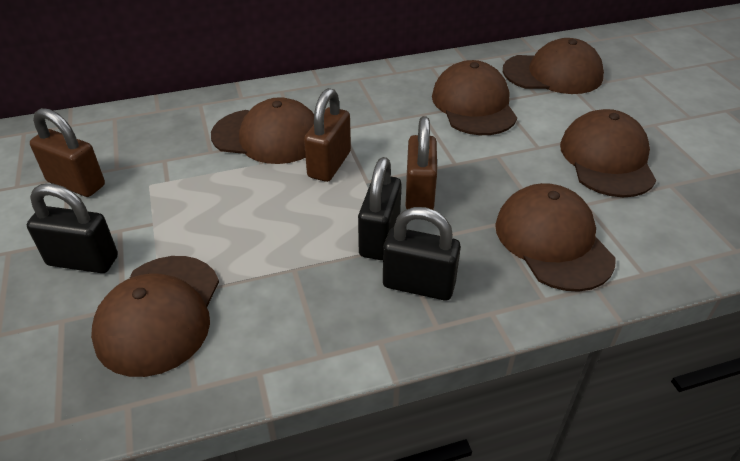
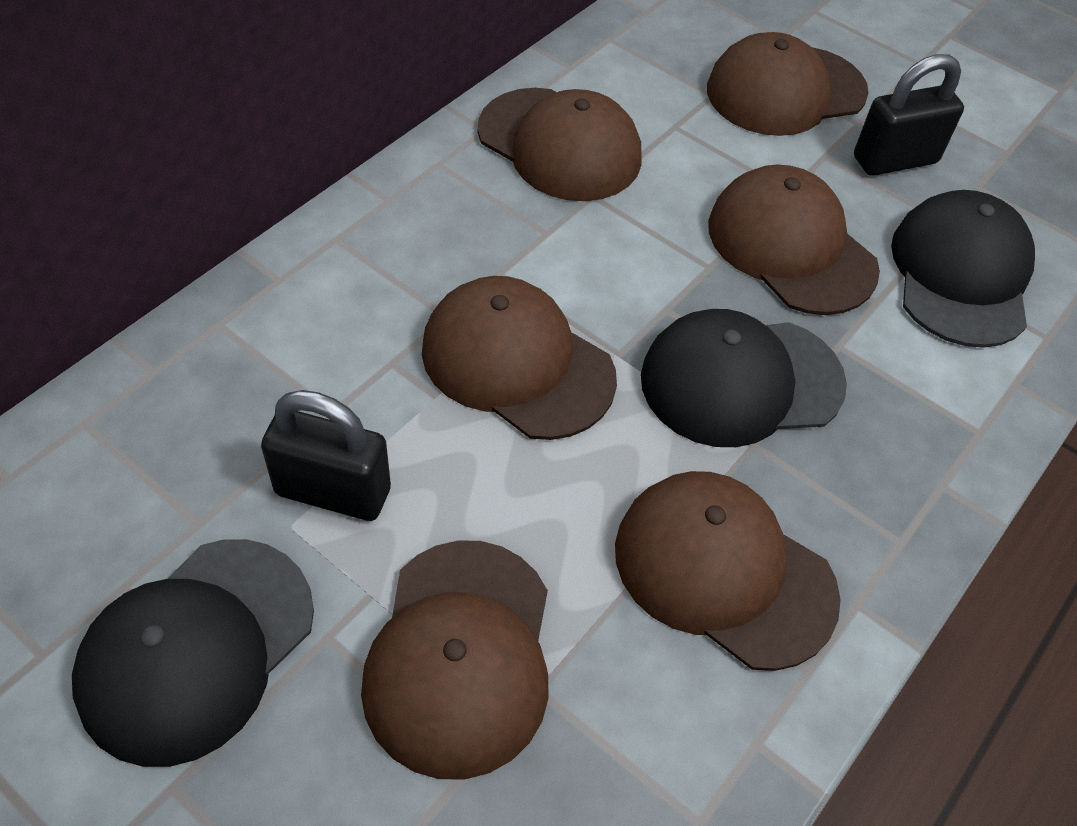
black cap: none = 0 -> [72,539,314,767] [641,309,847,447] [891,190,1035,348] = 3
black padlock: [27,184,118,273] [358,157,402,260] [383,207,461,300] = 3 -> [261,390,391,521] [854,54,964,176] = 2
brown padlock: [30,108,105,197] [304,88,351,182] [406,116,437,210] = 3 -> none = 0

